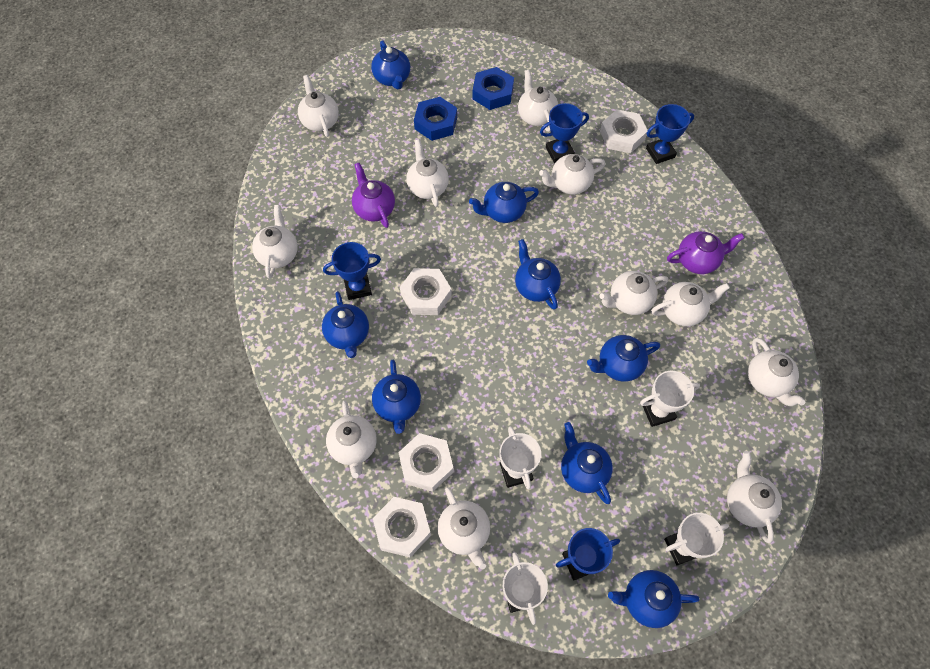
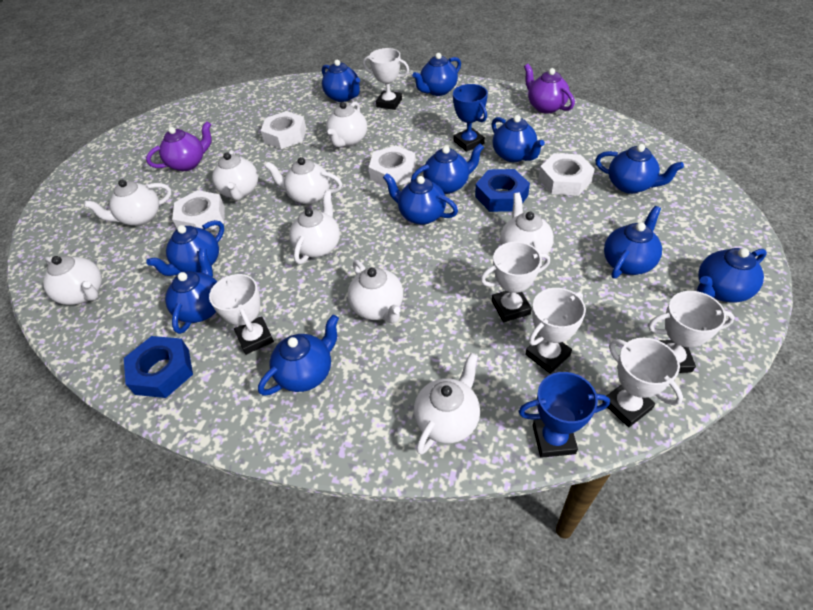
blue teapot: [322,291,369,358] [371,40,410,90] [372,360,421,434] [469,182,539,223] [515,239,561,310] [561,422,613,504] [587,335,660,382] [608,570,700,628] = 8 -> [147,220,224,276] [165,248,217,334] [258,315,339,396] [322,60,360,102] [383,173,458,225] [411,143,484,194] [412,53,461,96] [492,115,545,162] [595,144,684,194] [604,206,662,279] [697,248,767,303] = 11
blue trophy: [323,242,381,300] [540,103,589,163] [556,528,620,581] [646,104,694,164] = 4 -> [453,84,488,152] [518,372,610,458] = 2
white teapot: [252,205,298,279] [298,75,339,137] [326,401,377,478] [406,139,449,207] [437,487,490,569] [518,70,558,132] [539,154,605,194] [600,271,668,315] [651,282,730,326] [727,451,782,543] [748,338,805,406] = 11 -> [43,256,102,305] [84,180,172,226] [212,150,258,201] [265,157,342,204] [289,190,340,264] [326,102,367,147] [348,260,403,323] [414,353,480,455] [500,193,554,267] = 9
white trophy: [499,426,541,489] [503,552,548,625] [640,371,700,427] [664,513,729,566] = 4 -> [209,274,274,355] [363,48,409,110] [481,242,550,322] [525,288,586,374] [602,338,683,427] [648,291,735,373] = 6

